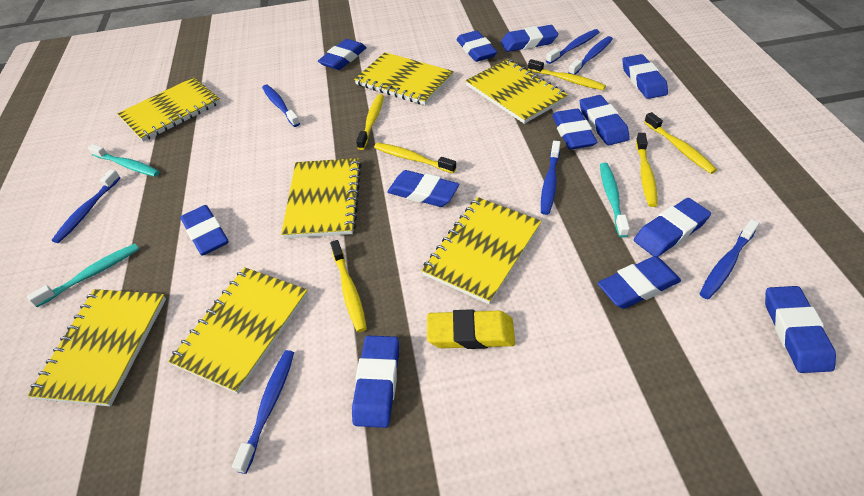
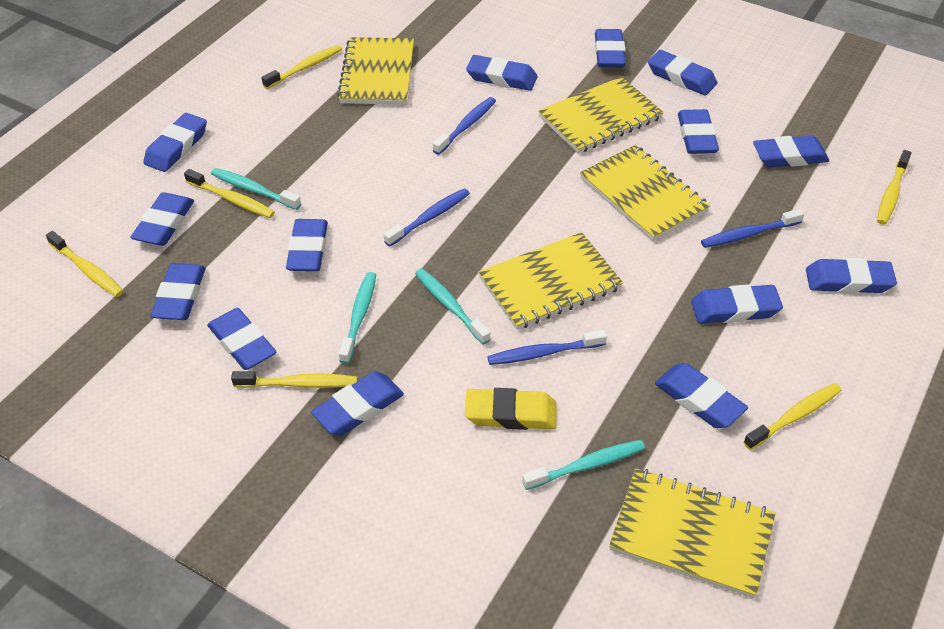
blue eraser: [180,205,229,256] [318,39,367,70] [352,336,399,428] [387,170,459,207] [457,30,497,62] [501,25,558,52] [552,109,597,149] [580,95,630,145] [598,256,681,309] [622,54,668,99] [634,198,711,257] [765,286,836,373] = 12 -> [130,193,194,246] [143,113,207,172] [151,263,206,320] [207,308,276,370] [286,219,328,271] [311,372,404,436] [466,55,538,91] [595,29,626,68] [648,50,717,96] [655,363,748,428] [678,109,719,154] [691,284,783,324] [753,136,829,167] [806,258,897,294] = 14
blue toothbrush: [52,169,120,243] [232,350,294,474] [262,85,300,127] [541,141,561,215] [546,29,599,64] [568,36,613,75] [700,219,759,299] = 7 -> [384,188,470,247] [433,97,496,155] [487,330,607,365] [701,209,804,248] = 4
turquoise toothbrush: [27,244,139,307] [88,144,159,177] [600,163,630,238] = 3 -> [211,168,301,210] [339,272,376,364] [415,268,491,345] [522,440,645,490] = 4
yellow notebook: [27,289,166,406] [117,77,221,142] [168,267,308,394] [281,158,361,239] [354,52,454,105] [421,197,542,305] [465,59,568,124] = 7 -> [337,37,414,105] [478,232,623,330] [538,76,664,154] [580,145,710,241] [609,468,776,598] = 5

